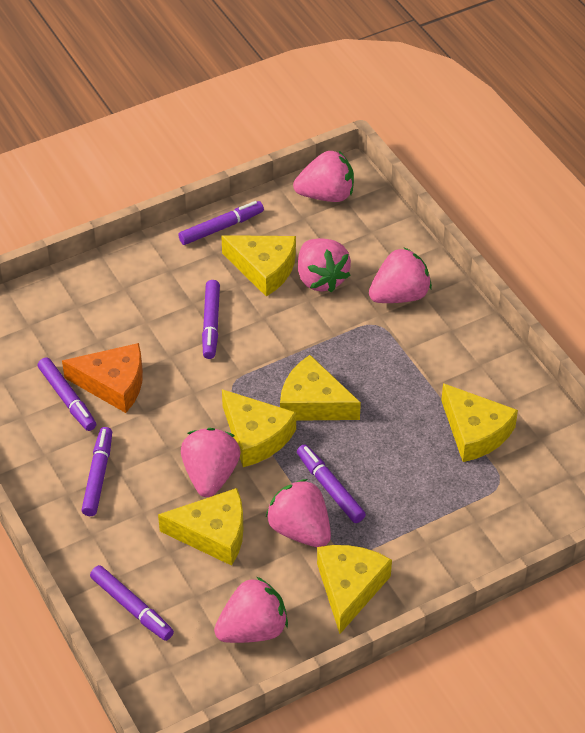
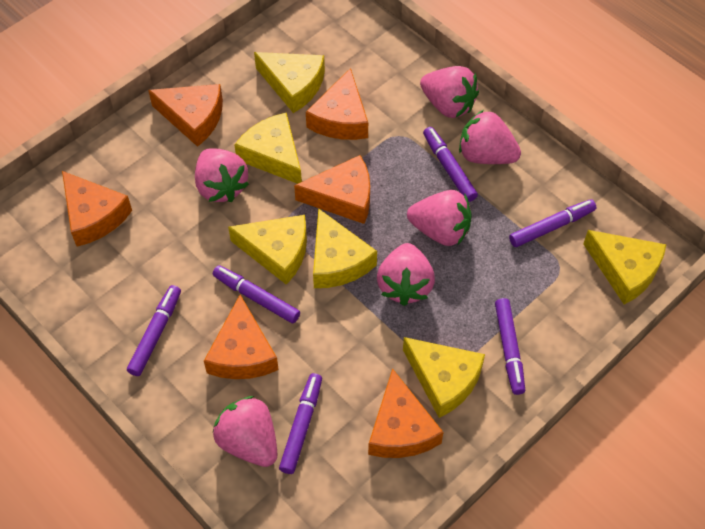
orange cheese: [62,343,143,413] = 1 -> [62,171,132,247] [148,84,223,147] [204,295,279,379] [294,155,370,224] [306,68,368,140] [368,368,444,458] = 6

